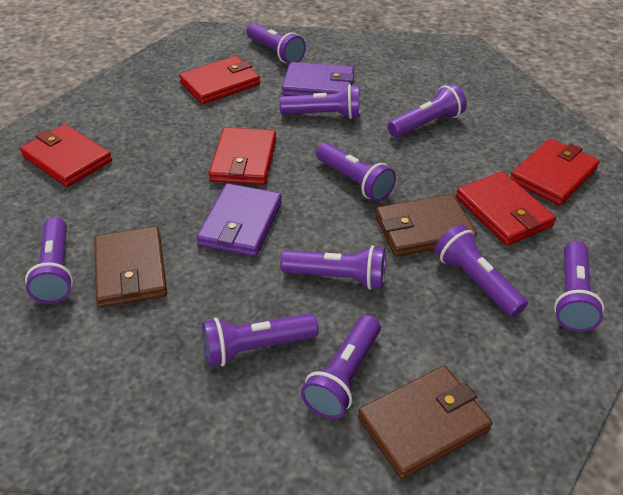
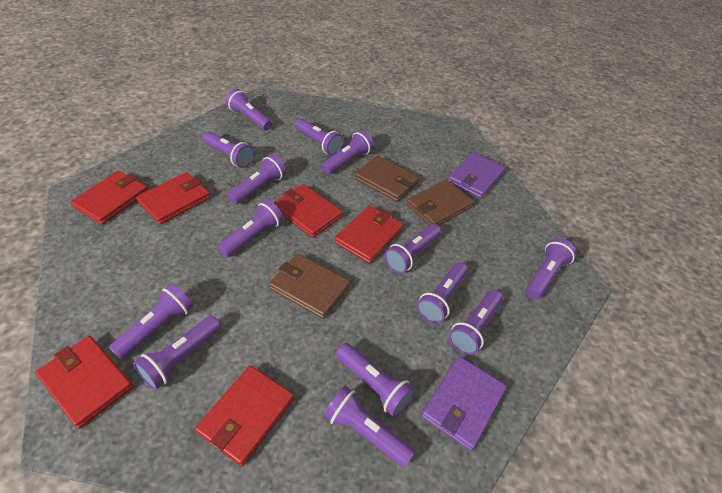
purple flashlight: [25,217,73,304] [202,313,319,367] [246,23,306,64] [279,84,360,119] [280,245,386,290] [301,315,381,419] [316,142,396,202] [388,83,467,138] [434,224,528,317] [554,241,604,332] = 10 -> [109,284,193,360] [133,316,221,390] [202,131,254,168] [218,200,283,257] [225,89,272,131] [227,154,286,205] [295,119,344,156] [321,130,374,174] [324,385,415,468] [336,343,416,418] [384,224,441,274] [417,262,468,324] [449,290,503,355] [526,238,576,300] = 14
red wallet: [20,124,112,187] [179,56,260,104] [209,127,276,185] [456,171,556,246] [511,138,600,206] = 5 -> [35,336,133,429] [70,171,148,225] [136,172,210,225] [195,366,294,467] [274,184,343,238] [335,206,403,264] = 6

